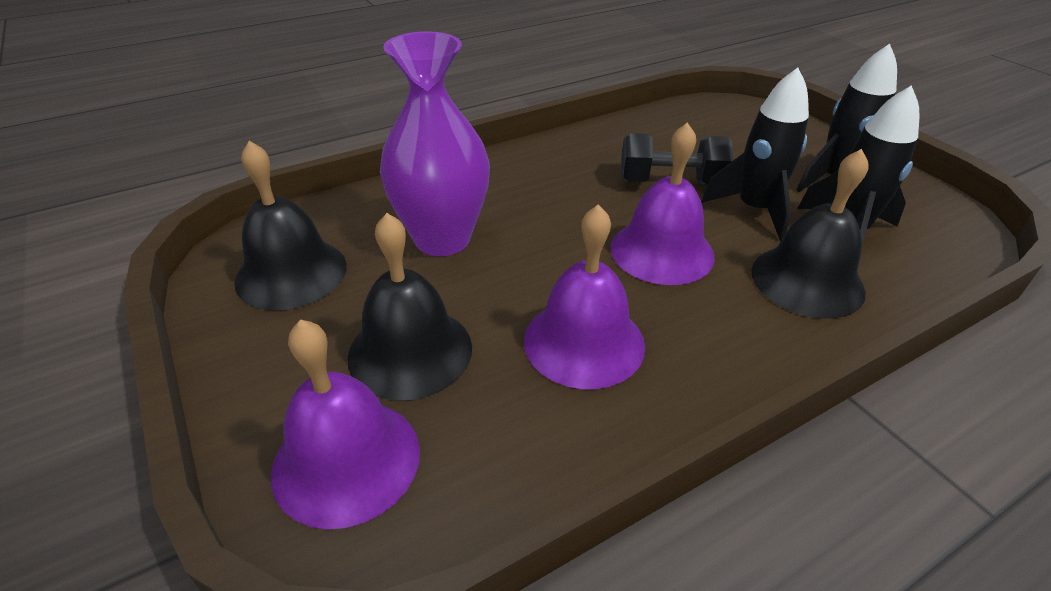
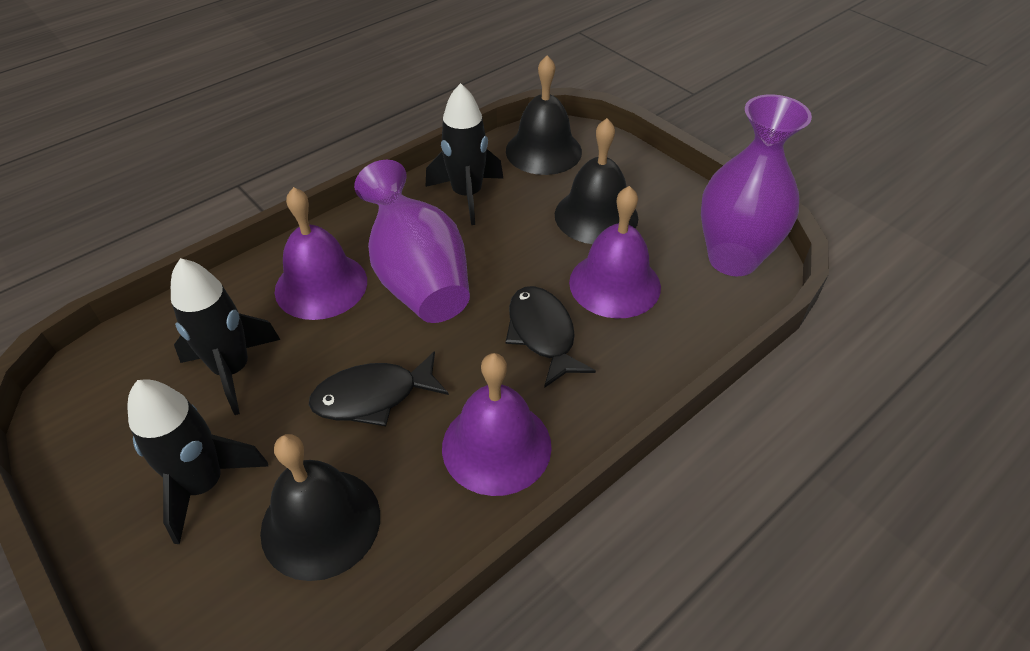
black dumbbell: [621,133,733,184] = 1 -> none = 0
black fish: none = 0 -> [309,351,449,426] [505,286,596,388] = 2
purple vase: [380,31,490,256] = 1 -> [354,160,470,323] [701,94,812,276] = 2

